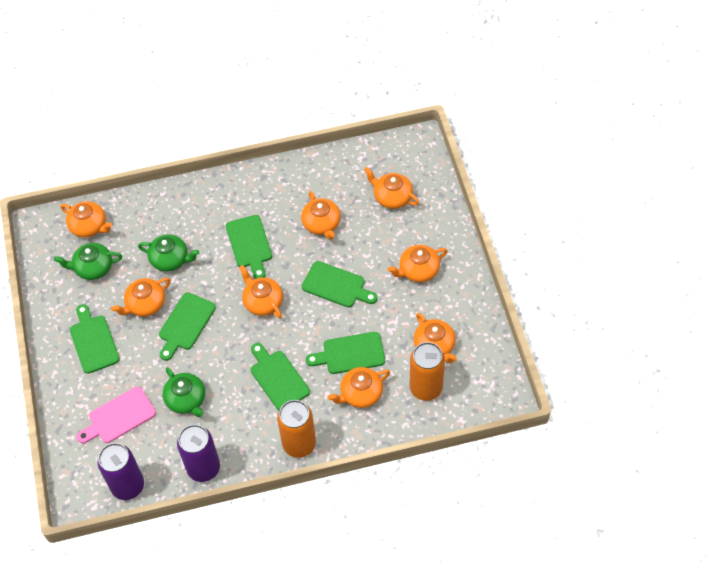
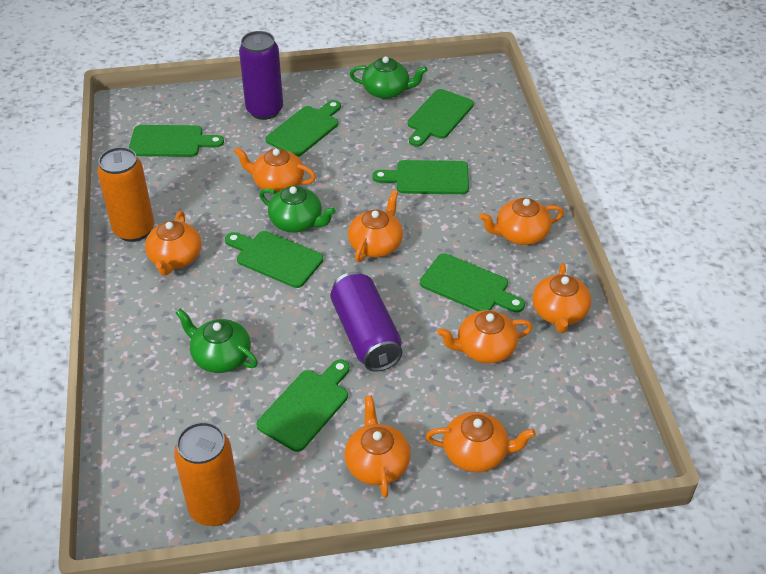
green cutting board: [70,304,120,374] [159,292,216,361] [226,215,272,279] [251,343,310,411] [302,261,377,307] [306,332,385,374] = 6 -> [129,125,224,157] [225,231,323,288] [256,360,350,452] [266,100,341,157] [372,160,469,194] [408,89,474,147] [420,253,525,312] = 7
pink cutting board: [77,386,156,443] = 1 -> none = 0

